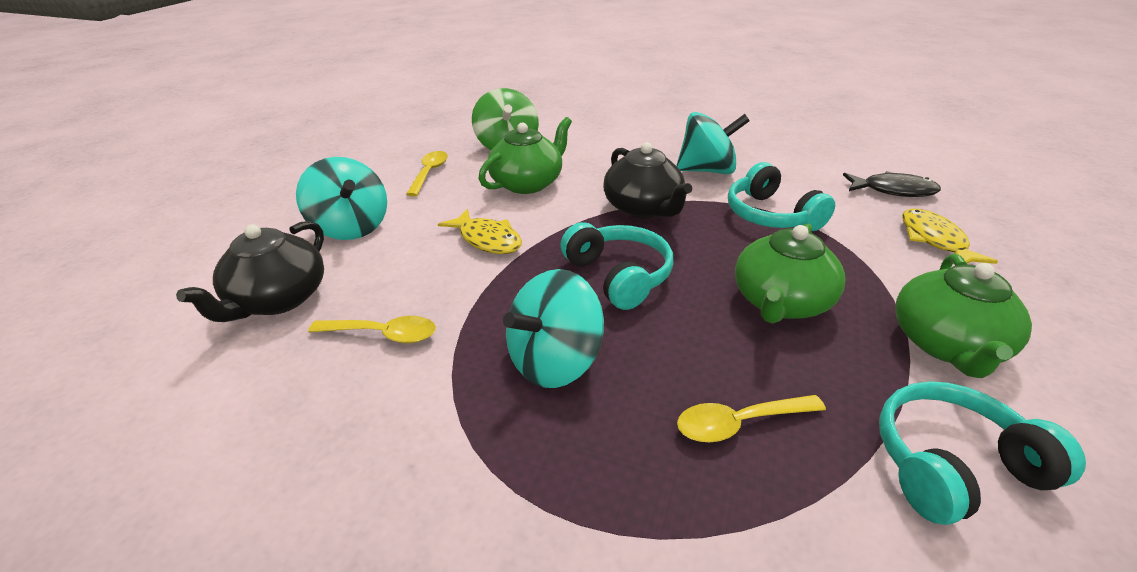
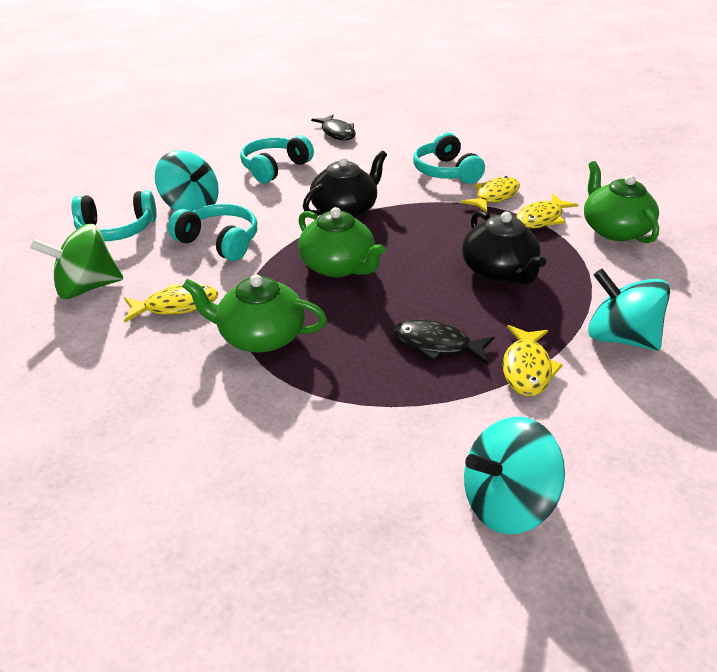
black fish: [843,171,941,197] = 1 -> [311,115,356,140] [394,319,495,365] = 2
turquoise headphones: [560,222,673,310] [728,162,835,231] [879,381,1086,525] = 3 -> [71,190,157,241] [168,204,257,261] [240,135,314,183] [413,132,485,184] = 4
yellow fish: [438,209,522,254] [902,209,998,264] = 2 -> [124,283,218,322] [461,176,520,213] [503,325,563,396] [516,194,578,228] = 4
yellow spoon: [308,316,436,343] [406,151,448,196] [677,395,826,442] = 3 -> none = 0

